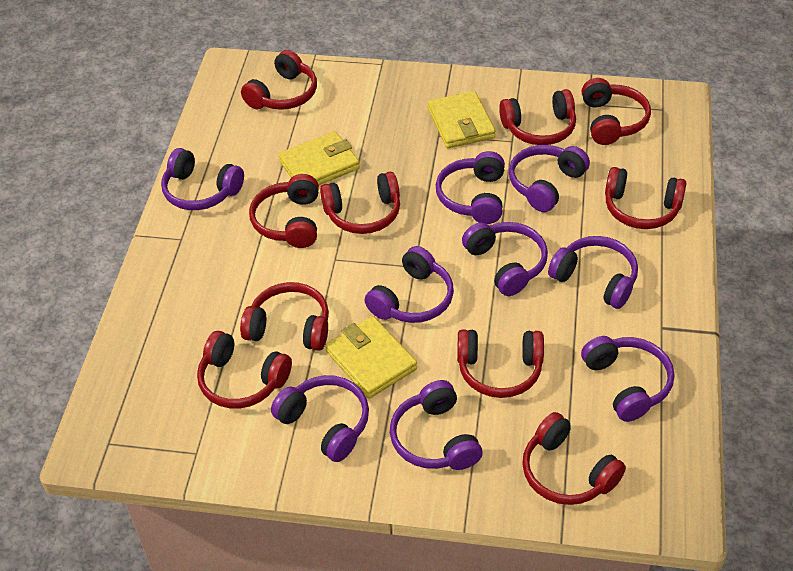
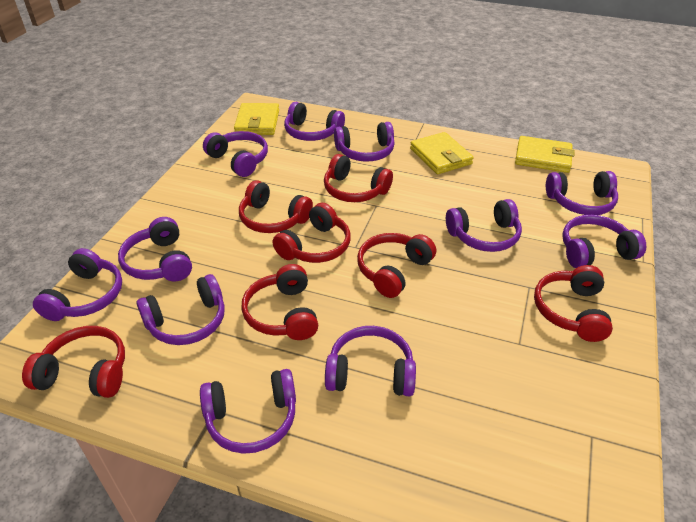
purple headphones: [161,148,244,210] [271,375,369,462] [364,246,454,323] [390,380,483,470] [436,151,505,224] [462,222,548,296] [509,145,590,212] [548,236,638,309] [581,336,674,422] = 9 -> [33,248,122,321] [118,217,192,281] [136,274,225,345] [200,369,296,454] [203,131,268,177] [284,102,345,141] [325,326,416,396] [334,122,395,162] [446,199,522,252] [546,171,618,215] [562,215,646,268] = 11
red headphones: [197,331,292,409] [240,282,329,351] [241,50,317,110] [249,174,319,248] [320,172,400,234] [457,329,544,398] [499,89,576,145] [522,412,626,505] [582,78,651,145] [605,167,686,229] = 10 -> [22,326,125,398] [239,180,313,233] [241,264,318,340] [272,203,351,263] [324,154,393,202] [357,233,436,298] [534,265,613,342] = 7

